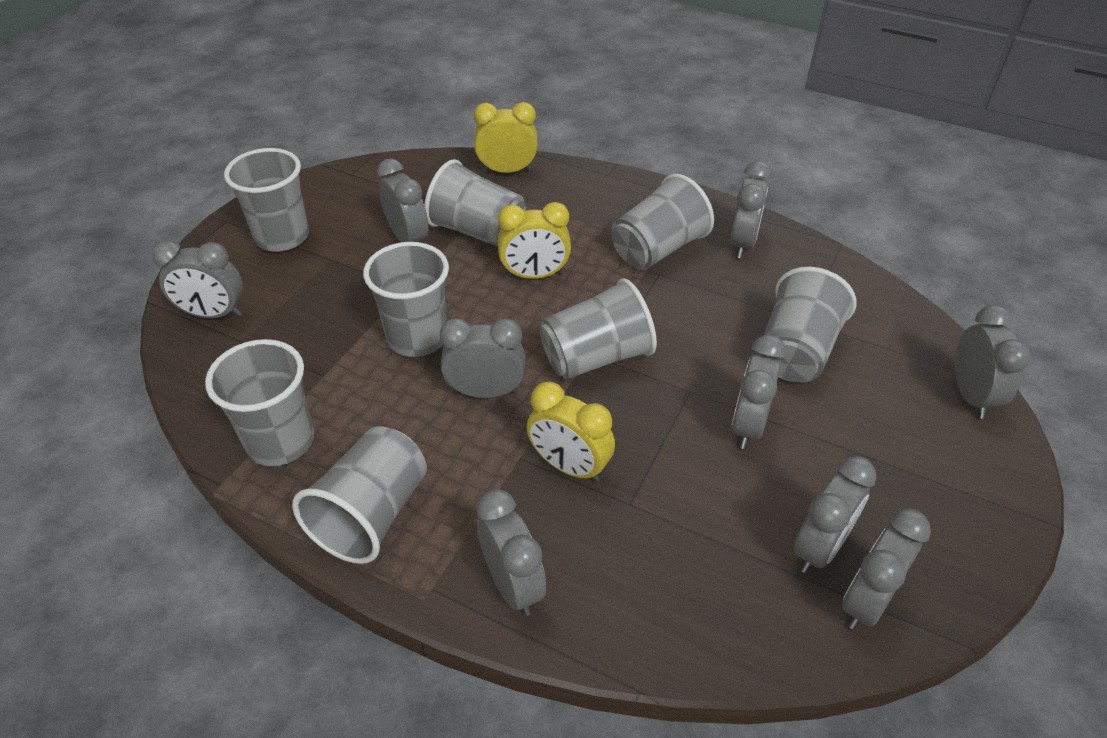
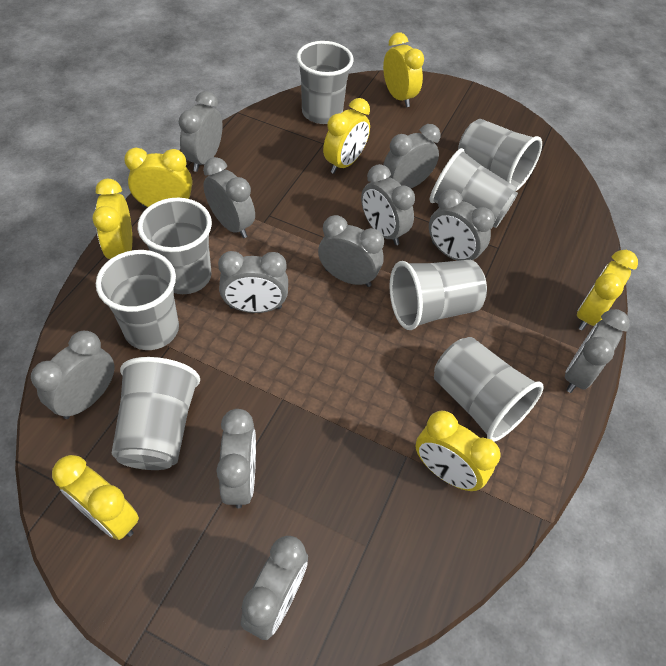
grey clock: [152,240,243,318] [377,158,429,242] [440,318,525,398] [477,489,546,616] [730,161,771,258] [731,335,786,449] [794,456,877,573] [842,509,931,630] [955,305,1031,419] = 9 -> [31,331,114,419] [179,91,223,172] [203,157,255,238] [216,409,256,509] [218,251,288,313] [241,536,308,640] [318,215,384,287] [361,164,415,245] [383,124,441,188] [429,189,495,261] [565,309,630,393] = 11
yellow clock: [474,102,538,173] [498,202,571,279] [527,382,615,482] = 3 -> [52,455,139,540] [92,179,132,259] [124,148,192,207] [323,98,370,174] [383,33,424,107] [416,411,501,491] [577,250,638,331] = 7

